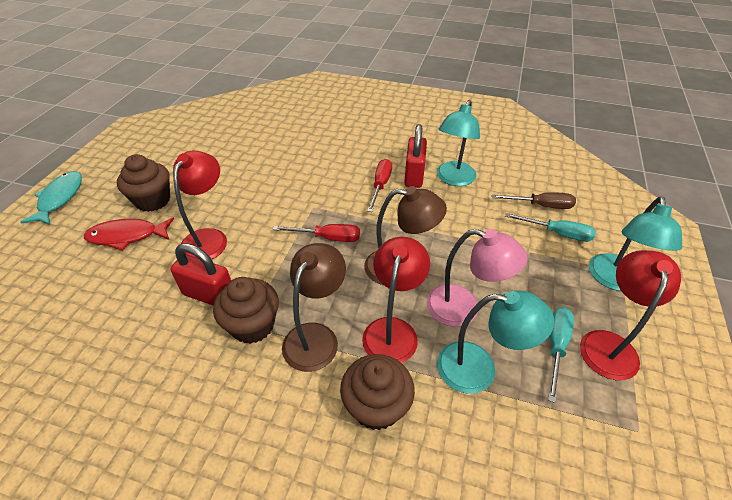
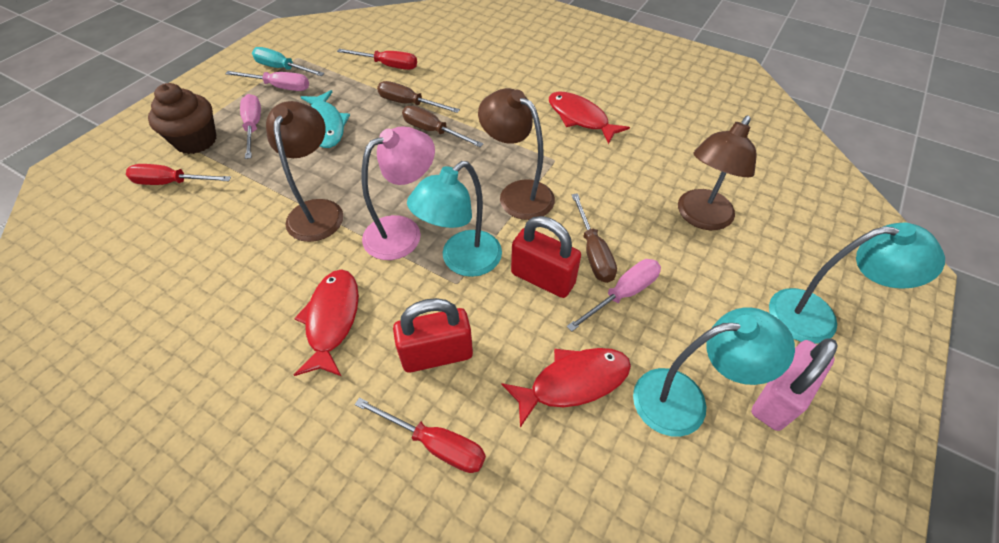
brown cupcake: [117,154,170,212] [213,277,279,344] [340,354,415,430] = 3 -> [148,83,217,154] = 1
brown lamp: [282,243,346,372] [364,186,447,285] = 2 -> [266,101,343,242] [478,88,555,220] [678,116,757,230] = 3
brown screwdriver: [491,192,576,209] = 1 -> [377,81,460,113] [402,106,483,147] [572,193,617,283] = 3
pink padlock: none = 0 -> [751,339,837,431] = 1
pink screwdriver: none = 0 -> [225,71,309,91] [240,94,261,159] [567,259,661,332] = 3
red fish: [84,217,174,251] = 1 -> [294,269,359,377] [501,348,631,428] [549,92,630,144] = 3
red lamp: [173,151,227,259] [362,237,430,363] [580,250,681,380] = 3 -> none = 0
red screwdriver: [273,224,360,242] [367,159,392,212] = 2 -> [126,164,231,185] [337,49,417,70] [355,397,486,473] = 3
turquoise screwdriver: [505,213,596,242] [548,307,574,403] = 2 -> [252,47,324,76] = 1

